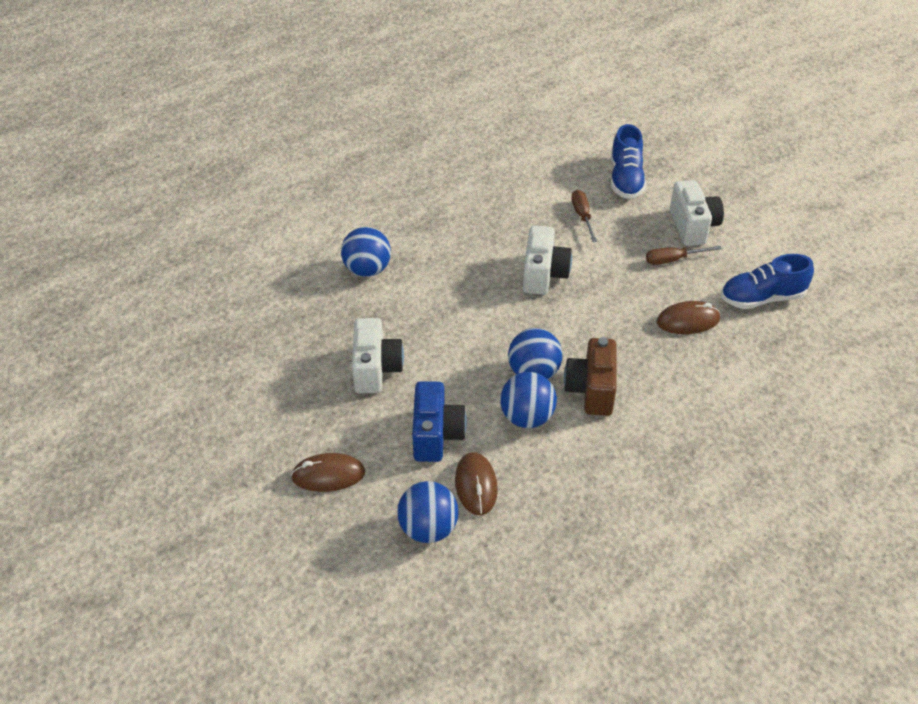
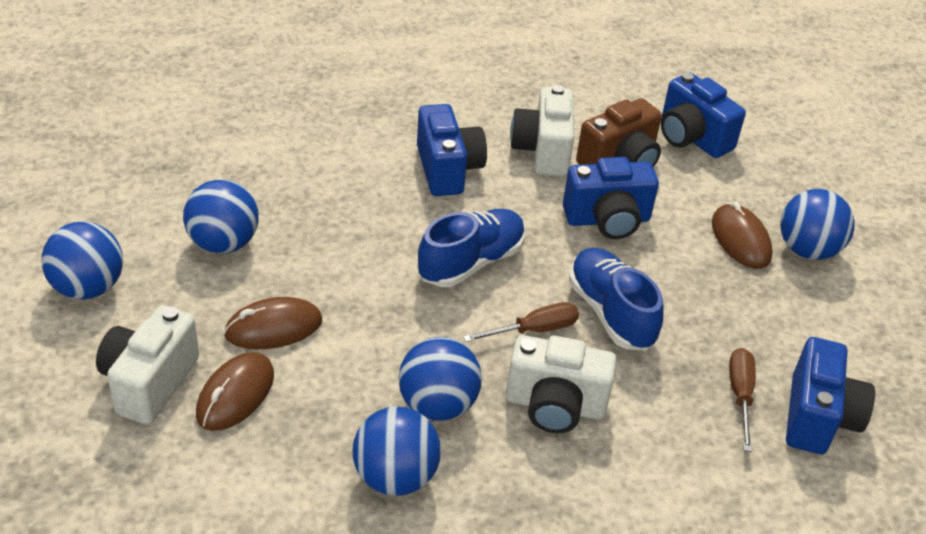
blue ball: [341,227,391,277] [397,481,459,543] [500,372,557,428] [508,328,562,379] = 4 -> [42,222,123,299] [183,179,259,253] [353,406,441,496] [398,337,482,421] [780,189,854,260] = 5
blue camera: [412,381,467,462] = 1 -> [417,104,487,196] [563,157,659,239] [661,72,746,158] [786,337,875,454] = 4

